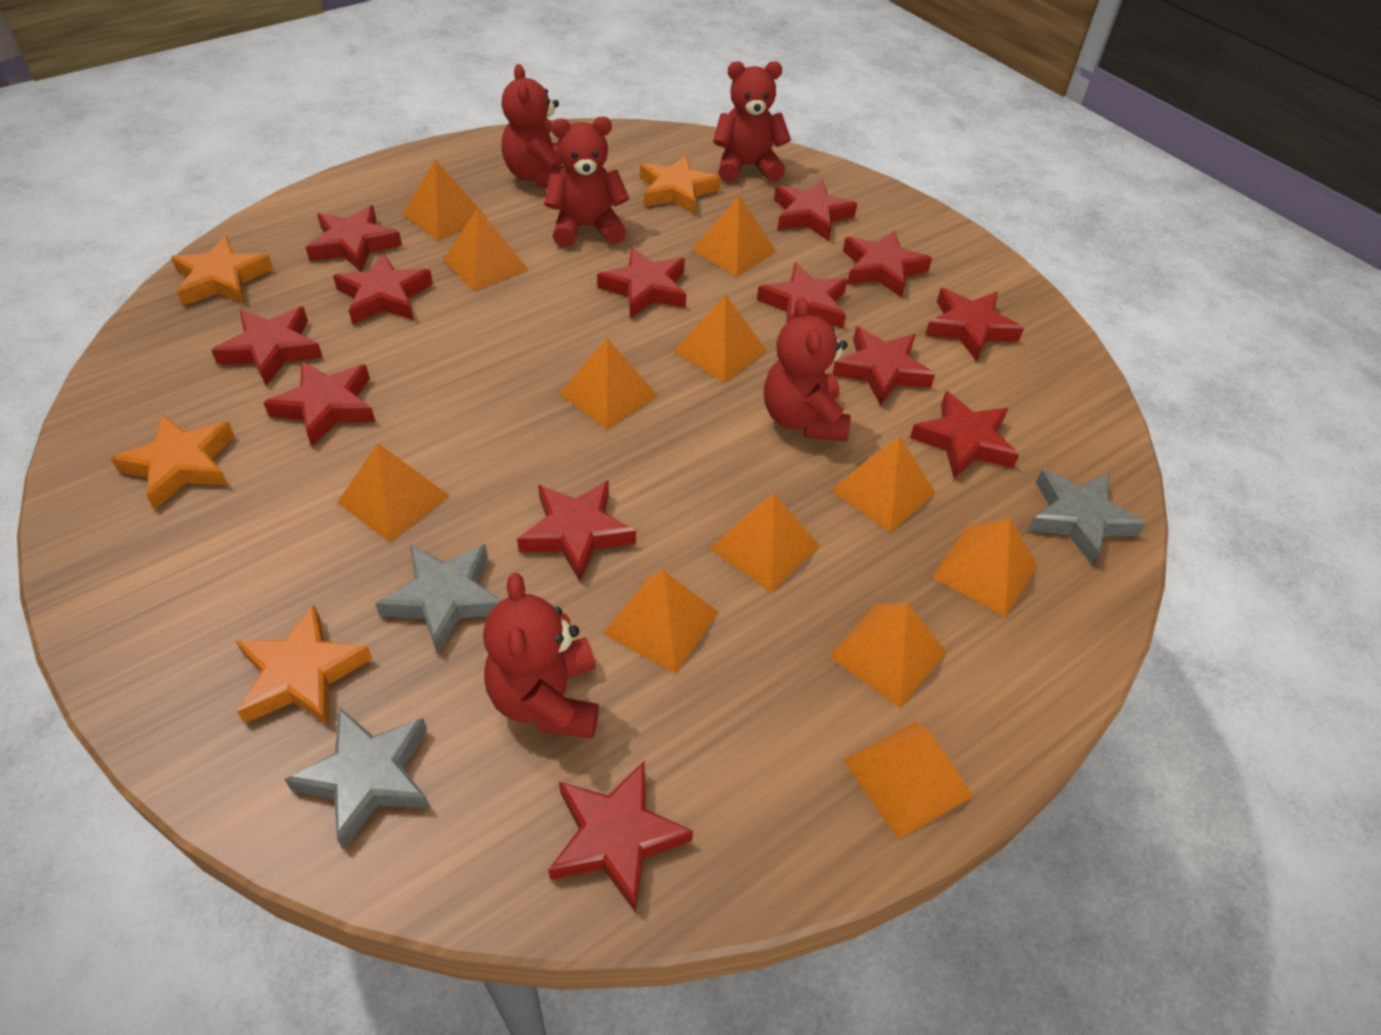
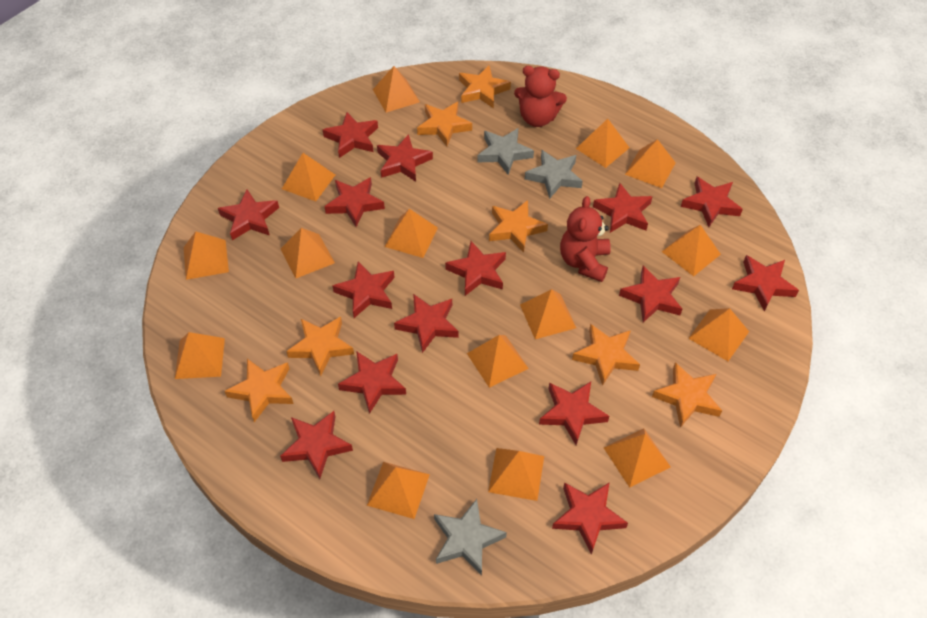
orange pyramid: [337,443,450,542] [402,159,487,241] [443,208,529,292] [559,338,658,430] [603,570,719,674] [673,294,767,383] [692,195,776,277] [709,493,820,593] [829,603,947,708] [831,437,936,533] [843,721,974,840] [932,518,1038,618] = 12 -> [175,332,225,379] [184,231,229,280] [281,228,335,278] [282,153,335,201] [367,462,430,519] [373,66,420,113] [385,209,438,258] [467,335,529,388] [488,448,544,501] [520,289,576,339] [576,119,629,168] [604,428,671,488] [625,139,676,188] [662,225,721,276] [688,308,749,361] = 15
orange star: [110,414,235,510] [171,236,274,306] [236,605,372,727] [640,155,721,215] = 4 -> [225,359,293,422] [286,317,354,376] [417,102,472,146] [459,66,511,109] [489,200,548,253] [572,324,640,386] [652,362,722,428] = 7
red star: [211,307,323,386] [263,361,376,447] [306,205,402,272] [333,253,433,324] [517,480,636,581] [548,761,693,912] [597,247,686,318] [757,263,848,329] [774,179,857,241] [832,327,935,406] [843,230,932,298] [910,391,1019,479] [925,288,1024,361] = 13 -> [218,189,279,240] [280,411,353,479] [323,112,378,158] [324,177,385,227] [332,261,395,318] [338,351,406,414] [377,134,433,182] [394,294,459,353] [445,241,506,296] [539,382,609,445] [552,482,628,555] [593,183,652,233] [619,266,682,323] [681,177,743,227] [732,255,799,311] = 15
red teddy bear: [483,573,599,739] [501,64,564,187] [544,117,629,247] [713,61,791,183] [764,297,851,442] = 5 -> [514,66,567,127] [560,196,611,282] = 2

